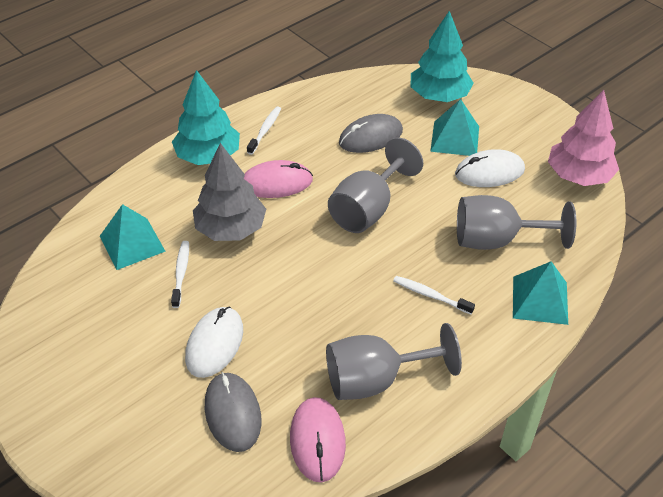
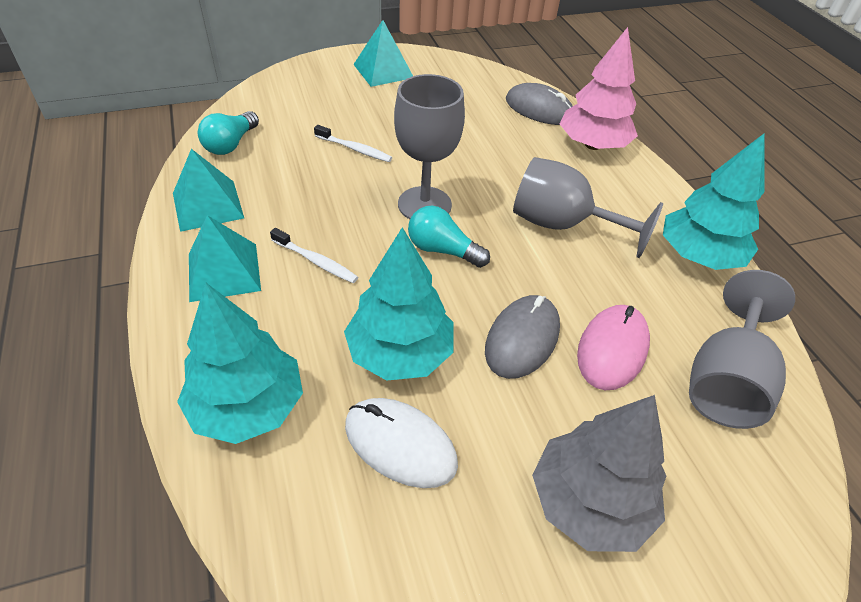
pink mouse: [244,160,313,198] [290,397,346,482] = 2 -> [577,305,650,390] = 1
turquoise light bulb: none = 0 -> [198,111,259,155] [408,206,490,268] = 2
turquoise tree: [172,70,240,165] [410,11,474,102] = 2 -> [177,283,303,444] [344,227,453,381] [663,133,765,270] = 3
white mouse: [185,307,243,378] [455,149,525,187] = 2 -> [345,398,458,488] = 1
white toothbrush: [171,241,189,308] [247,106,281,155] [393,276,475,315] = 3 -> [270,228,358,283] [314,125,392,162] = 2

